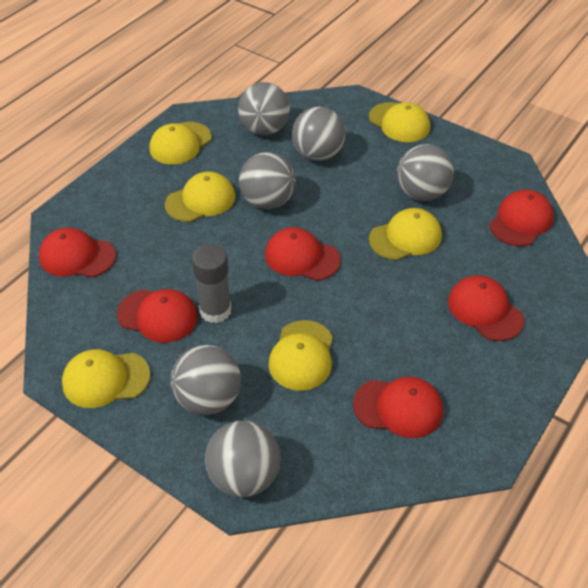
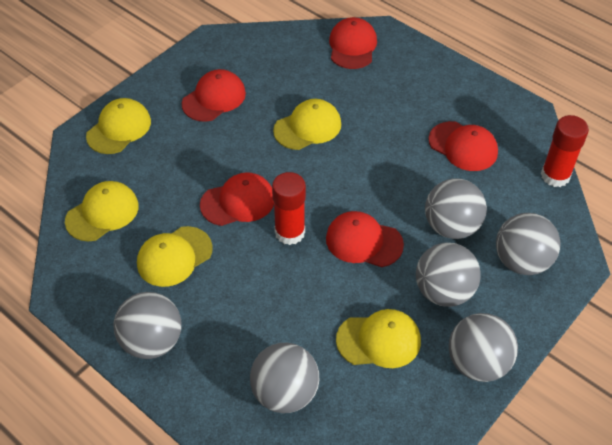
grey glue stick: [192,244,231,323] = 1 -> none = 0
red cap: [39,228,116,277] [117,289,197,343] [265,227,341,281] [353,377,443,438] [448,275,524,341] [489,190,554,246] = 6 -> [182,69,246,122] [200,172,274,226] [326,211,404,267] [329,17,377,69] [428,121,498,171] = 5
red glue stick: none = 0 -> [272,172,306,245] [541,115,589,187] = 2
yellow cap: [62,349,151,408] [149,122,212,165] [165,171,235,222] [269,320,333,391] [369,102,430,142] [369,208,442,260] = 6 -> [65,181,139,241] [86,98,151,154] [137,226,213,287] [273,99,341,150] [336,309,421,368] = 5

